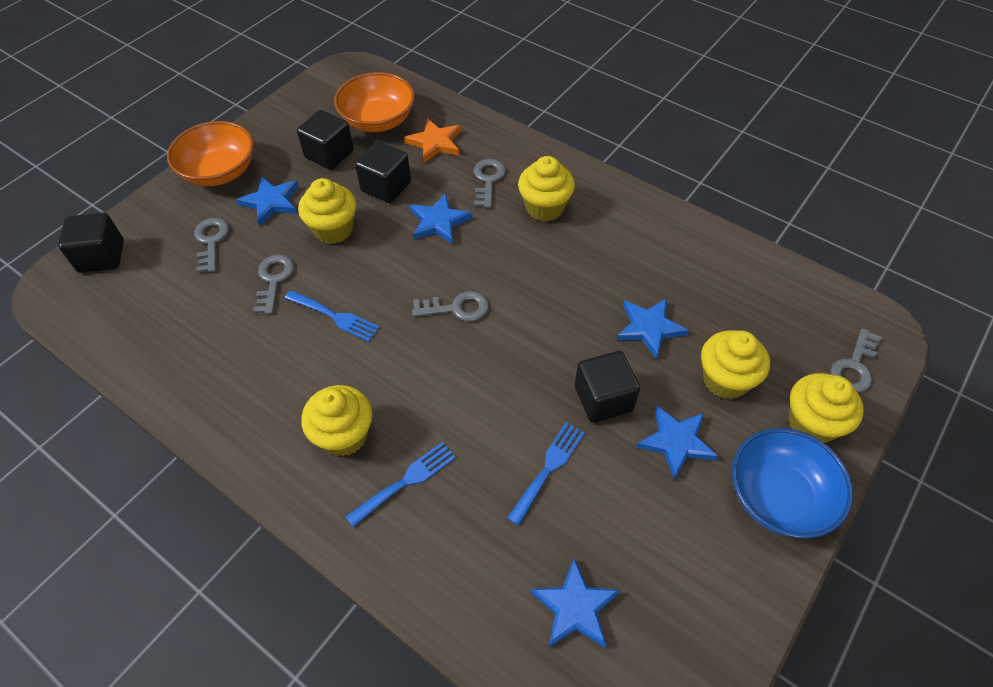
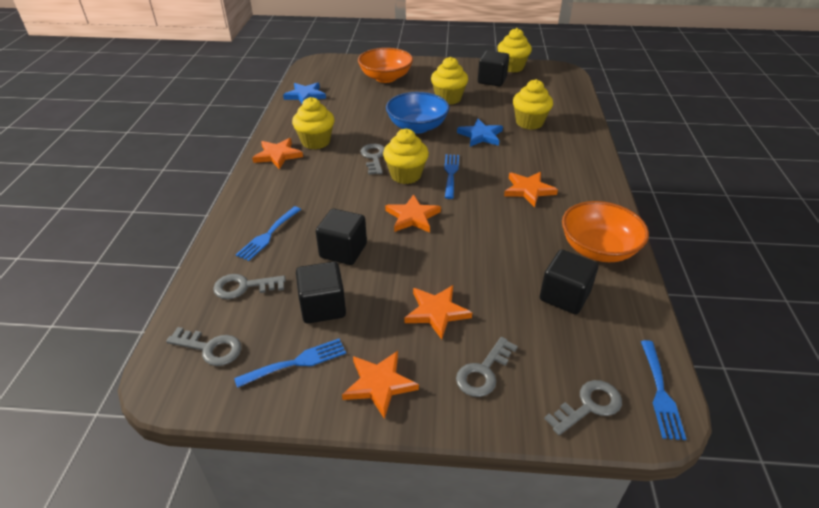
blue fork: [285,290,380,342] [346,442,456,527] [507,422,585,525] = 3 -> [234,339,346,388] [236,206,301,261] [444,154,459,199] [641,340,686,440] = 4
blue star: [236,176,299,226] [410,193,472,244] [530,559,620,648] [616,298,689,359] [636,405,718,480] = 5 -> [283,82,326,103] [457,119,503,147] = 2
orange star: [404,118,461,163] = 1 -> [252,138,303,169] [342,351,419,419] [385,194,441,233] [404,285,472,340] [504,172,558,207] = 5

